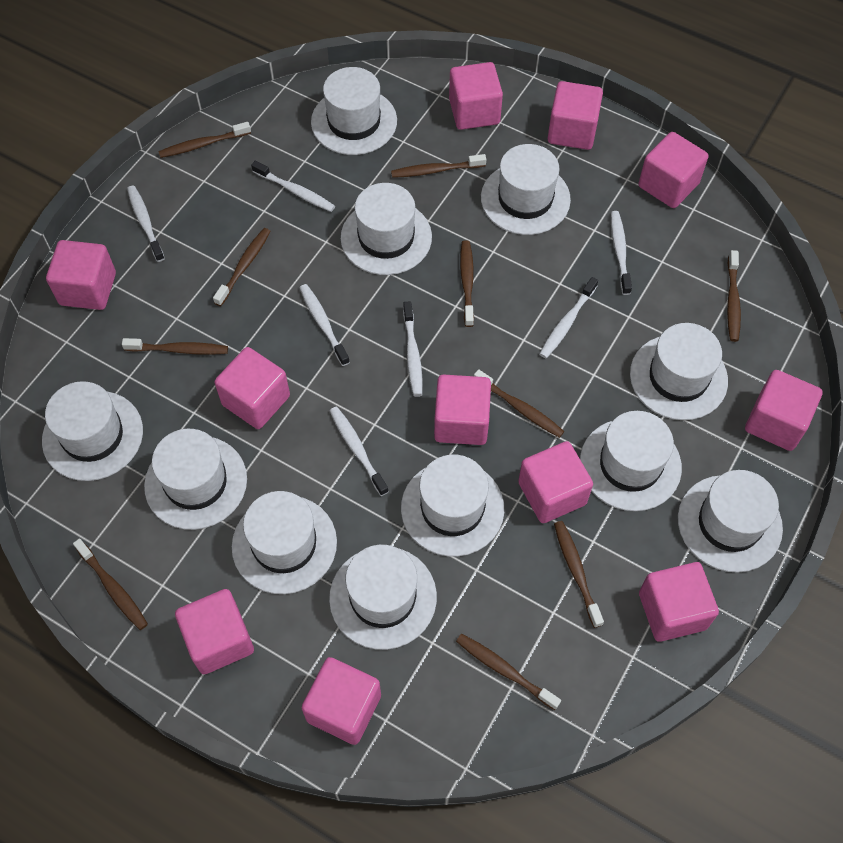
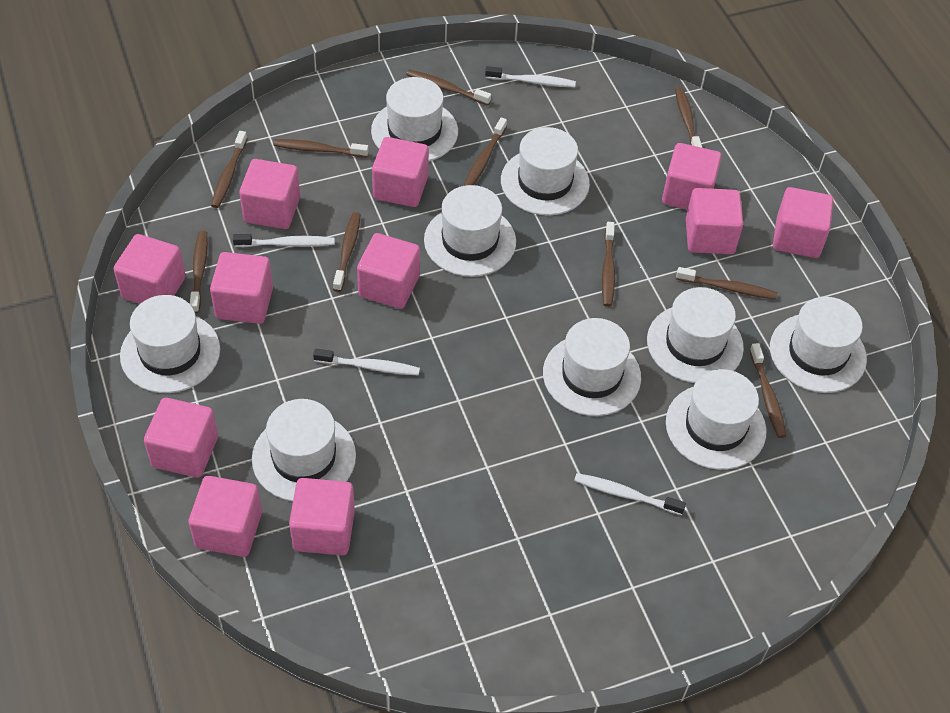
white hat: [42,381,143,481] [144,429,247,530] [232,491,337,594] [311,67,397,155] [329,545,437,650] [341,183,432,275] [401,455,504,557] [481,144,571,235] [580,411,682,511] [630,323,728,420] [678,470,783,573] = 11 -> [120,295,220,393] [252,399,356,502] [371,77,458,161] [424,185,516,277] [501,127,590,216] [543,318,641,416] [647,287,744,383] [666,369,767,470] [770,297,867,393] = 9
white toothbrush: [127,185,165,262] [251,161,335,212] [300,284,350,366] [330,407,389,496] [403,301,423,397] [540,277,598,358] [611,211,632,295] = 7 -> [233,234,335,247] [313,349,420,375] [485,66,576,87] [574,473,686,515] = 4

